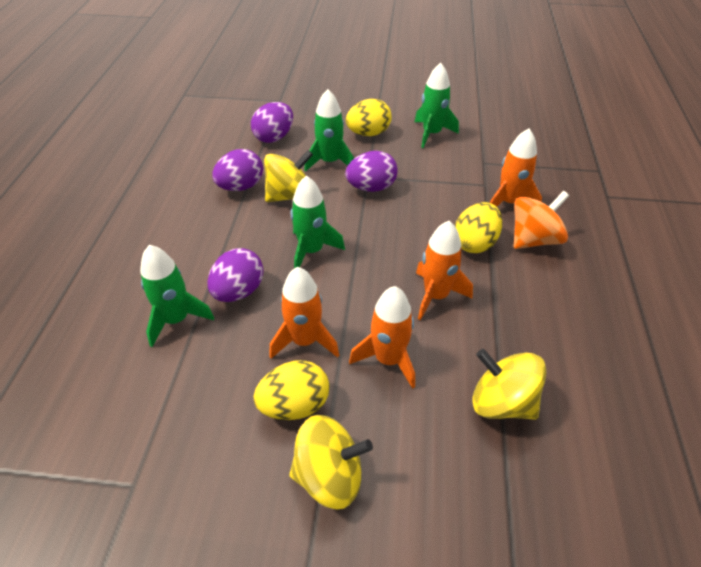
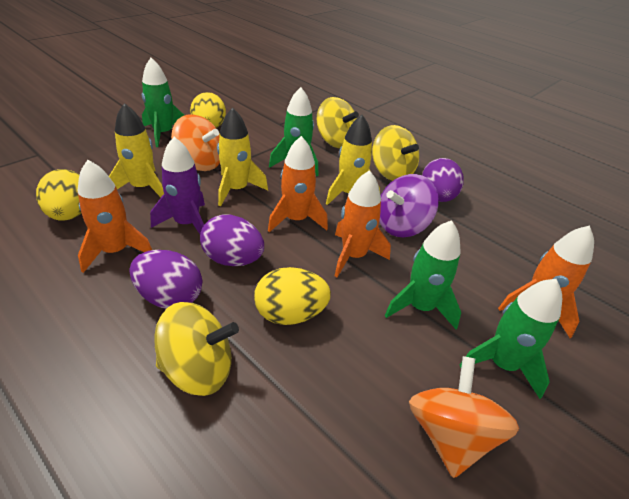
orange spinning top: [514,191,569,249] = 1 -> [171,114,220,171] [409,356,519,478] = 2
purple egg: [207,248,264,302] [212,149,263,191] [251,102,293,143] [345,151,398,192] = 4 -> [129,250,202,309] [200,214,264,266] [422,158,464,202] = 3
purple rocket: none = 0 -> [150,137,205,234] = 1
purple spinning top: none = 0 -> [379,174,439,237] = 1
yellow rocket: none = 0 -> [109,103,164,197] [217,107,268,206] [326,115,380,205] = 3

